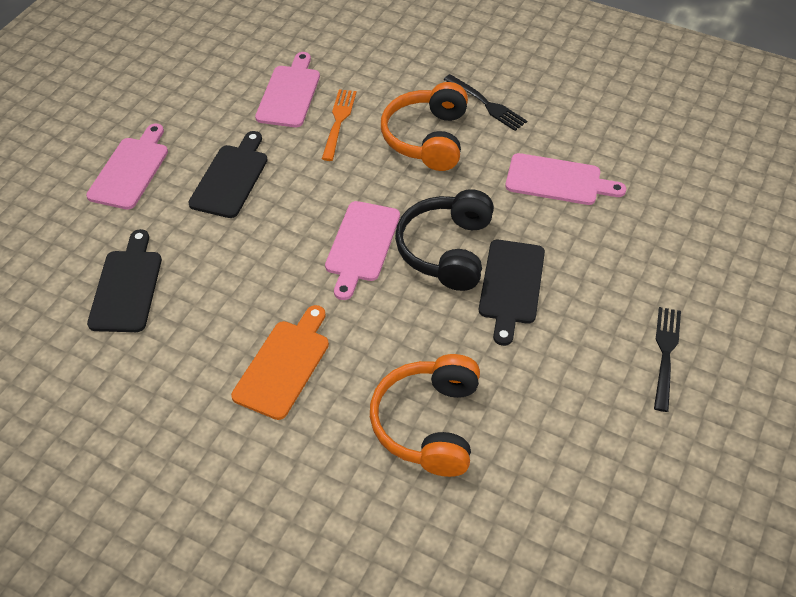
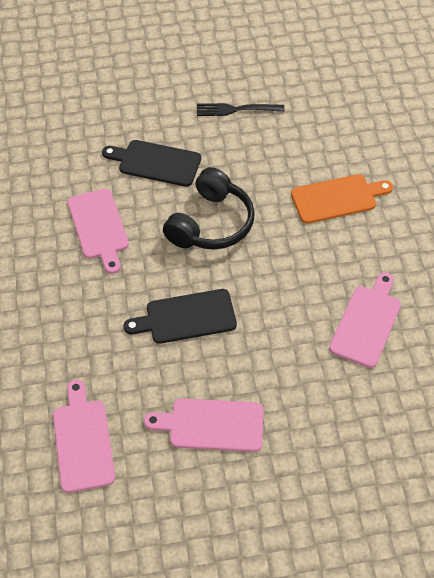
black cutting board: [87,229,162,332] [188,131,268,218] [479,240,545,346] = 3 -> [102,140,201,187] [124,289,237,344] = 2
black fork: [443,74,527,131] [654,307,681,412] = 2 -> [197,103,284,116] = 1
orange fork: [322,89,356,161] = 1 -> none = 0
orange headphones: [370,354,480,477] [381,82,468,171] = 2 -> none = 0

